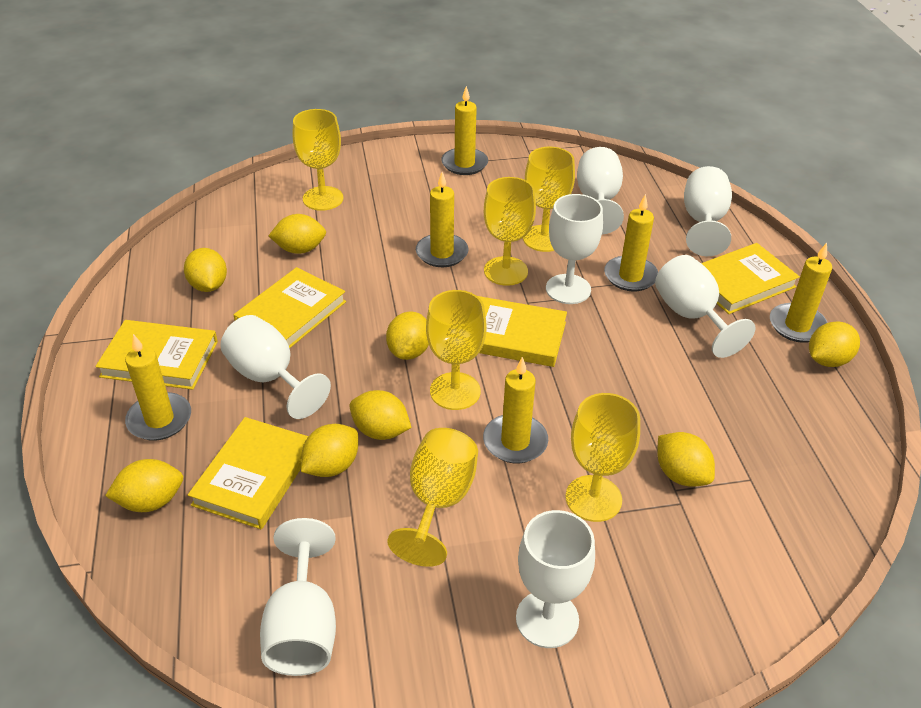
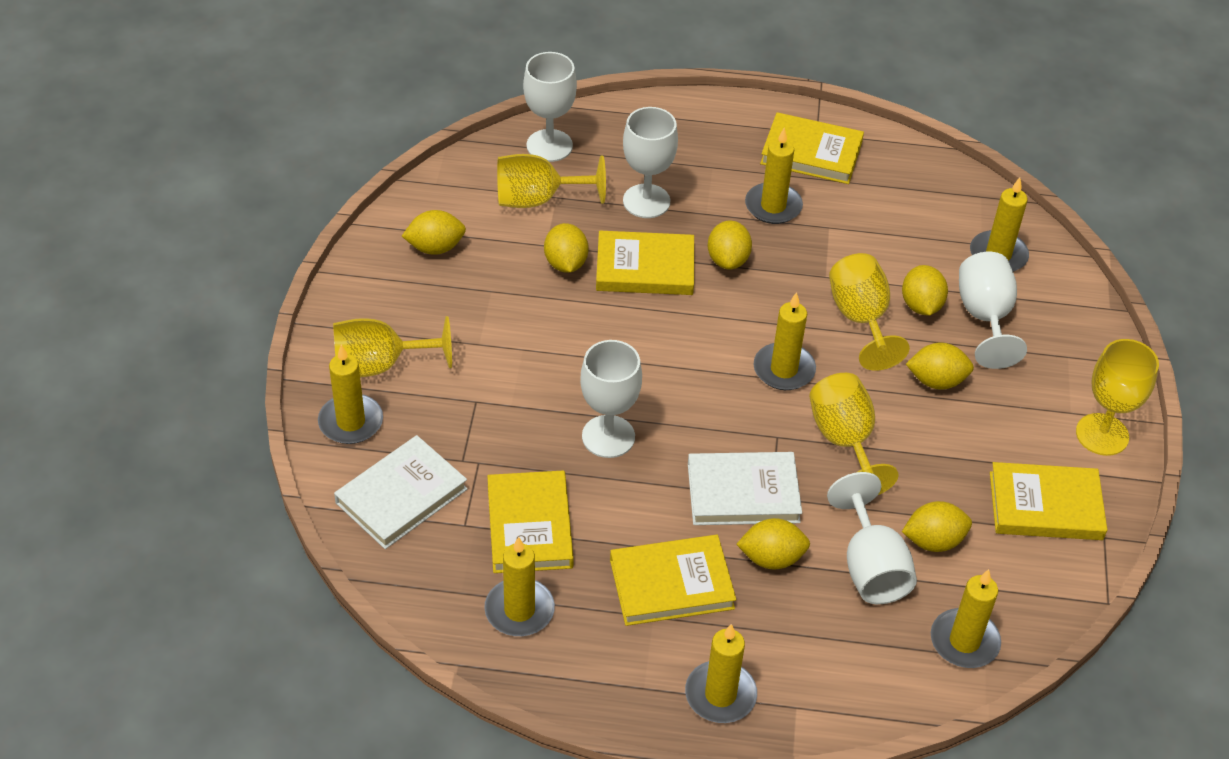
white book: none = 0 -> [334,435,467,549] [688,452,802,525] = 2
white goblet: [220,315,331,419] [260,518,336,676] [516,510,595,648] [546,194,603,304] [577,147,624,234] [655,255,756,358] [684,166,732,256] = 7 -> [523,52,577,162] [580,340,642,458] [623,107,678,218] [827,472,917,604] [959,252,1027,369] = 5
yellow candle: [125,334,191,441] [416,172,468,267] [441,86,488,175] [483,357,548,463] [604,194,658,291] [770,243,832,343] = 6 -> [318,345,383,444] [484,537,555,636] [685,624,757,723] [745,128,803,224] [754,292,816,390] [931,569,1001,668] [970,178,1029,272] = 7
yellow goblet: [293,109,343,211] [387,428,478,567] [426,290,487,410] [484,177,536,286] [523,147,575,252] [565,393,640,522] = 6 -> [333,316,452,377] [497,154,606,208] [809,373,899,495] [829,253,910,371] [1076,339,1159,456] = 5
yellow lemon: [105,459,183,512] [184,248,227,292] [268,214,326,254] [301,424,358,477] [350,390,412,440] [386,311,429,360] [657,432,715,487] [809,321,860,367] = 8 -> [402,210,466,255] [544,223,589,273] [708,220,752,270] [736,518,810,570] [902,265,948,316] [902,501,972,552] [906,343,974,390] = 7

